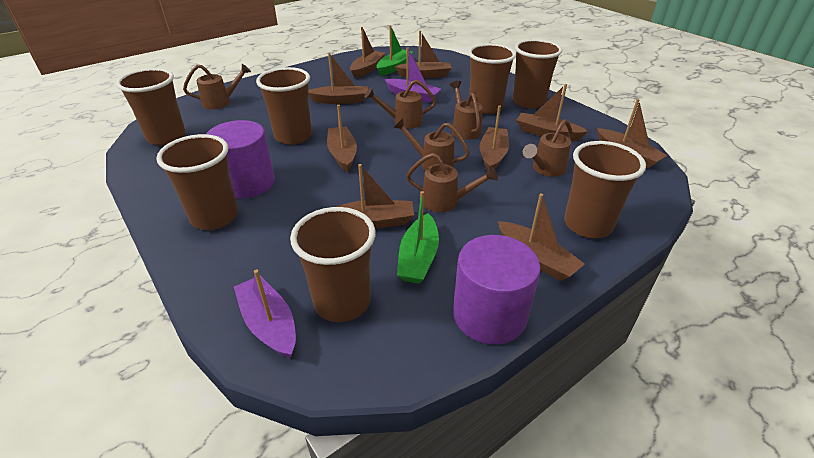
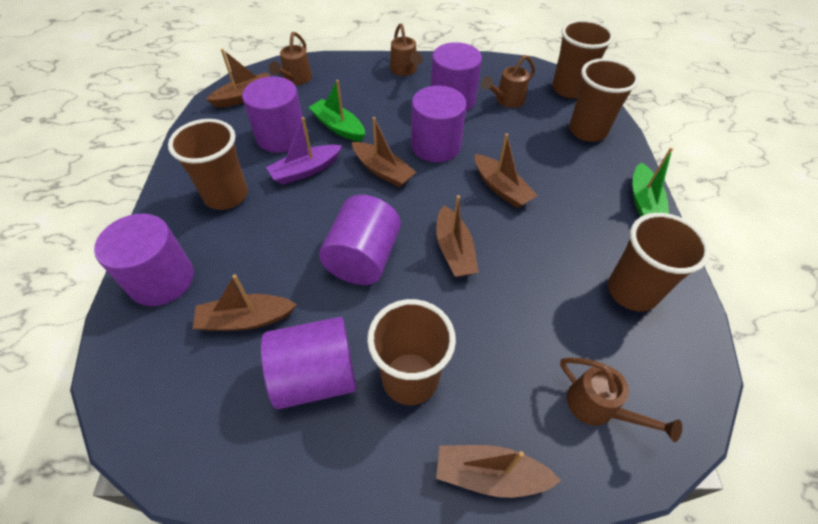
brown boat: [308,53,368,104] [327,105,357,172] [336,164,414,229] [350,27,385,78] [395,31,452,78] [480,106,509,171] [498,194,585,281] [516,84,588,141] [597,99,668,169] = 9 -> [193,275,297,331] [206,49,271,108] [352,117,416,188] [436,195,479,277] [436,445,561,498] [475,133,538,208] = 6
brown cup: [116,68,186,146] [156,134,238,230] [256,67,312,145] [290,207,376,322] [468,44,516,114] [512,39,562,109] [564,141,646,238] = 7 -> [168,119,248,210] [367,299,456,405] [552,19,614,98] [569,58,639,142] [608,213,710,312] = 5
brown watering can: [183,64,251,110] [365,80,436,129] [393,118,470,171] [406,153,498,213] [450,81,483,140] [523,119,573,177] = 6 -> [269,32,312,85] [390,23,423,76] [481,55,535,108] [560,357,682,442] = 4
purple boat: [234,270,296,359] [385,47,441,103] = 2 -> [266,117,342,185] = 1
purple cylinder: [206,120,275,198] [453,235,540,345] = 2 -> [94,214,194,306] [242,76,305,153] [261,317,356,409] [319,195,401,285] [411,86,467,162] [431,42,482,111] = 6

